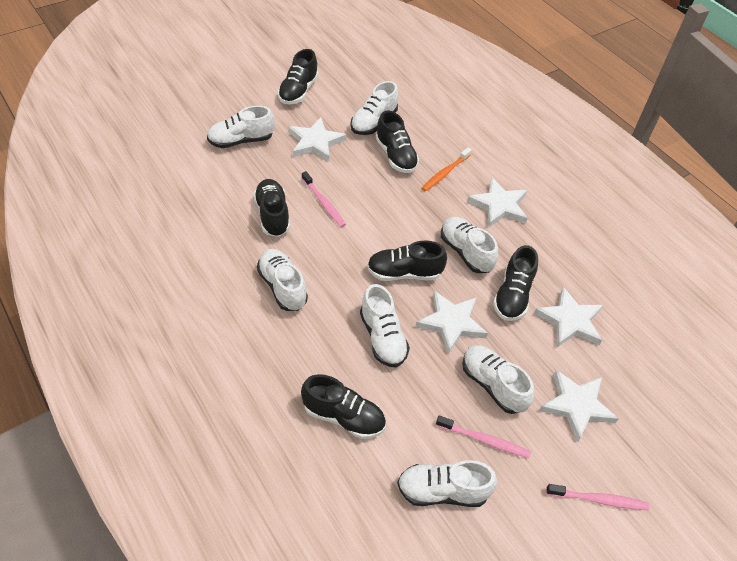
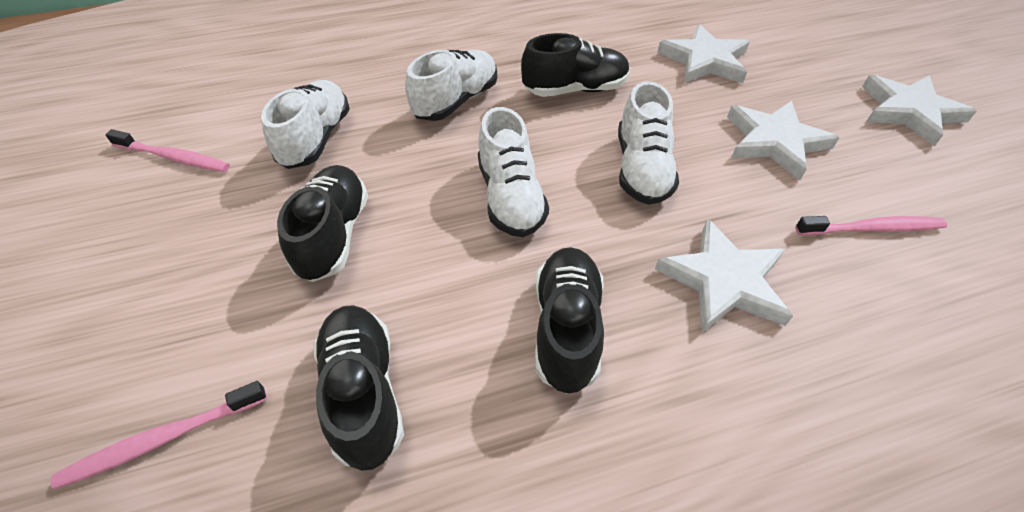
black shoe: [253,179,290,237] [278,49,318,104] [301,374,386,439] [367,240,447,281] [375,111,419,173] [493,245,538,321] = 6 -> [277,165,368,282] [313,305,404,471] [521,33,630,97] [535,247,604,394] = 4
orange toothbrush: [422,147,472,192] = 1 -> none = 0
white shoe: [207,106,275,148] [257,249,308,311] [351,81,398,135] [360,284,410,367] [397,460,497,507] [441,217,498,273] [462,345,534,414] = 7 -> [261,80,350,169] [405,50,497,121] [478,107,549,237] [618,81,679,205] = 4
white star: [289,117,346,162] [416,291,488,355] [467,178,528,227] [534,287,603,347] [539,370,619,442] = 5 -> [655,219,793,333] [657,24,750,83] [727,101,840,180] [862,75,977,146] = 4

